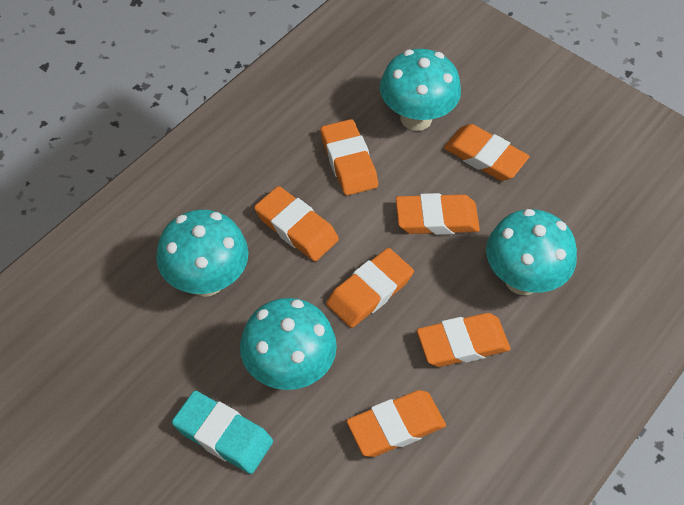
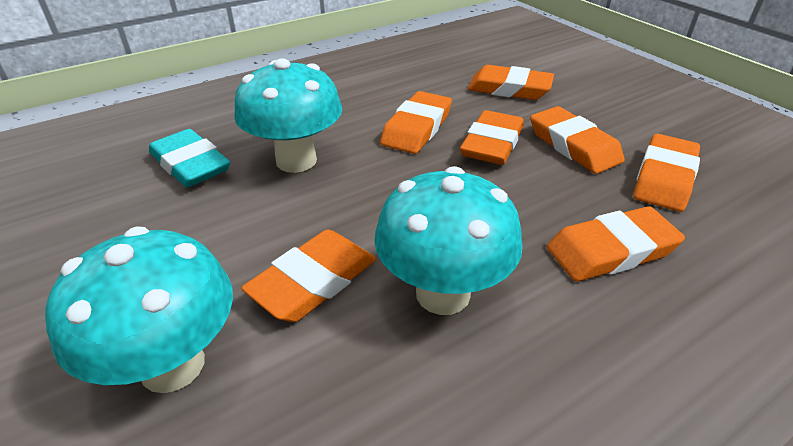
turquoise mushroom: [156,210,248,297] [240,298,337,390] [380,49,461,131] [486,209,577,295] = 4 -> [45,227,233,393] [234,59,342,173] [374,166,523,315] = 3

